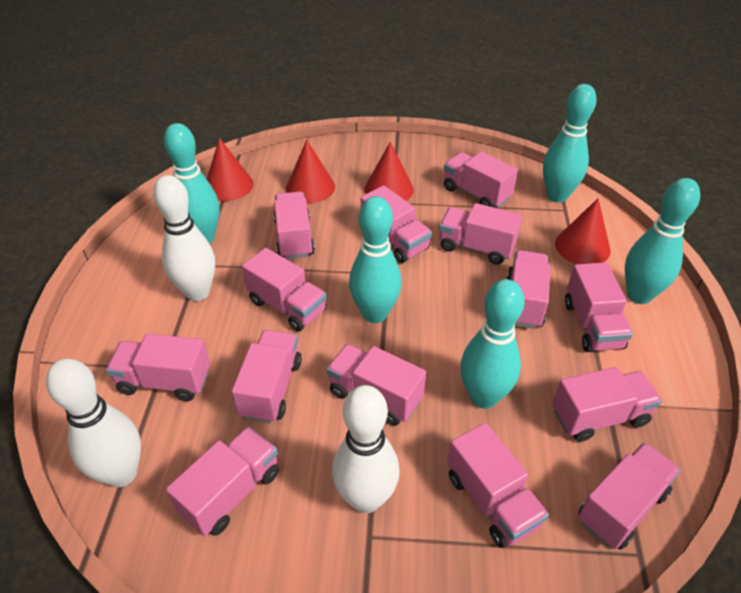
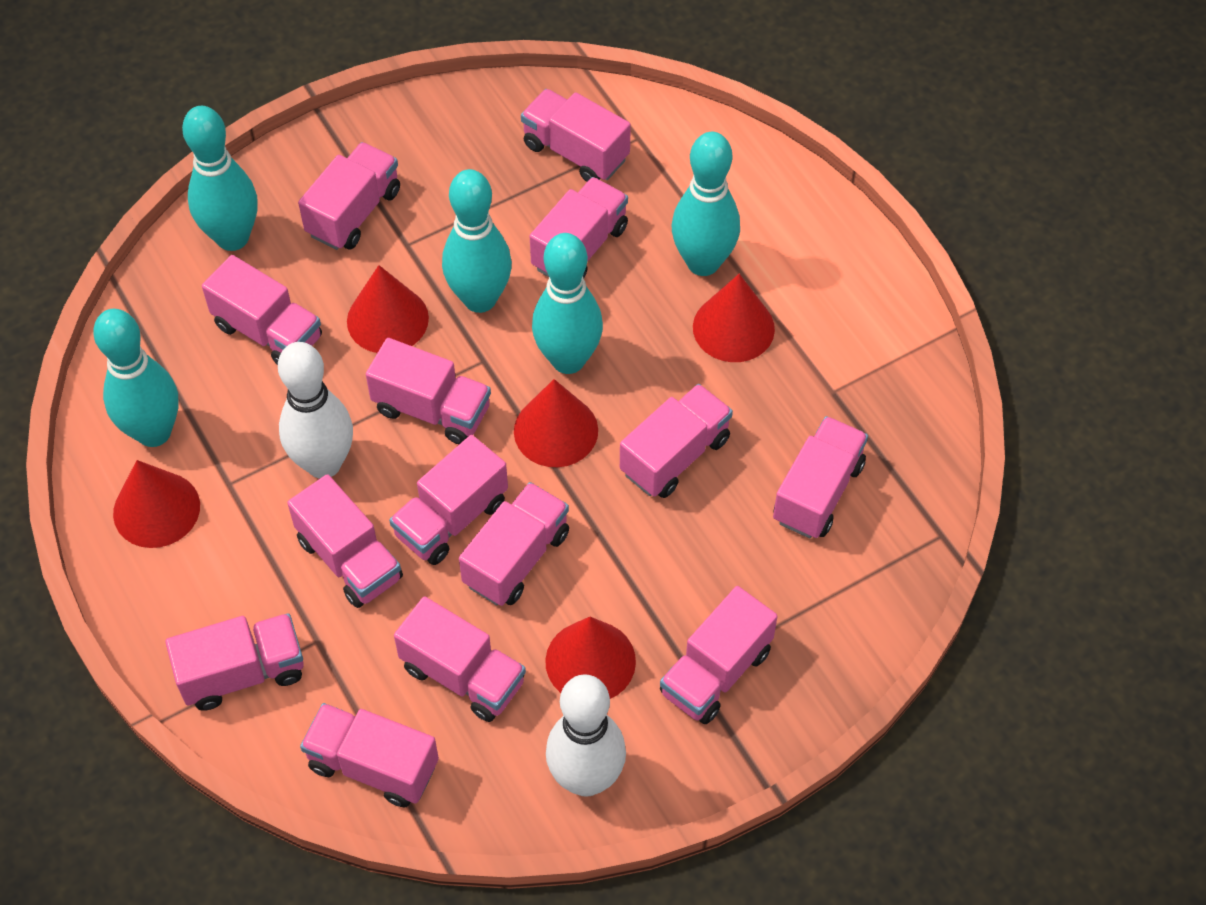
red cone: [207,138,253,201] [286,140,335,203] [364,142,414,201] [555,199,611,264] = 4 -> [113,460,200,548] [347,265,429,353] [514,379,598,467] [545,617,636,699] [693,274,775,362] = 5
white bowling pin: [46,358,141,487] [153,175,215,301] [332,385,400,513] = 3 -> [278,342,353,479] [546,674,626,797] = 2

